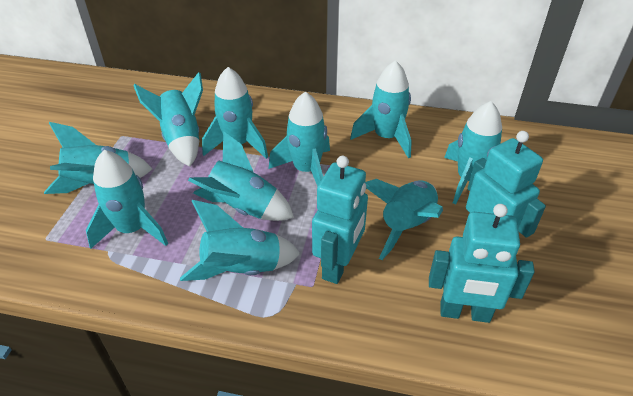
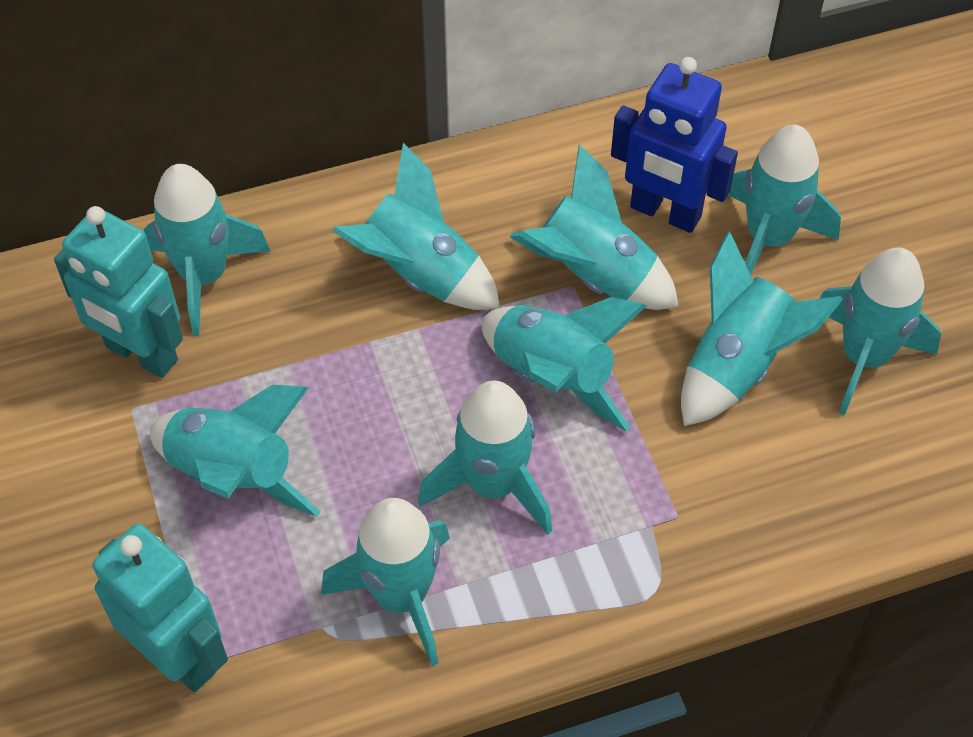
blue robot: none = 0 -> [611,57,738,233] = 1
turquoise robot: [312,156,368,284] [429,204,535,323] [466,131,546,238] = 3 -> [54,206,183,378] [93,523,228,692] = 2

